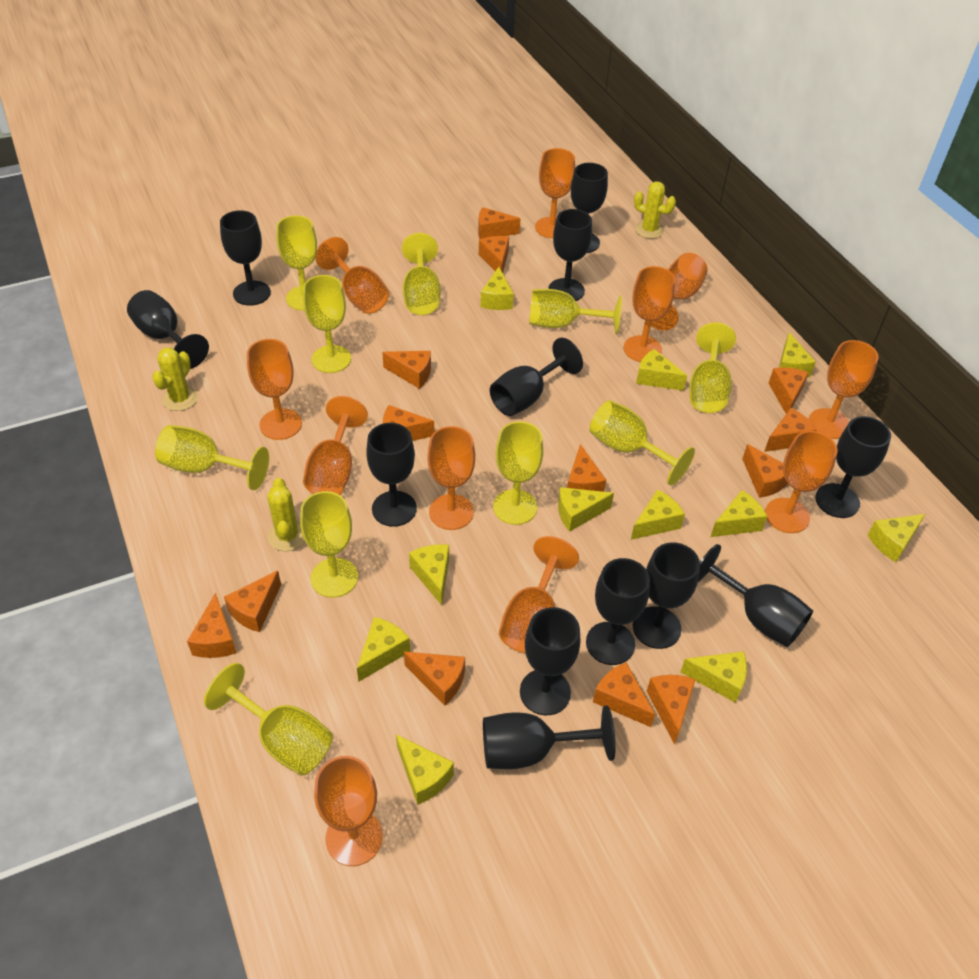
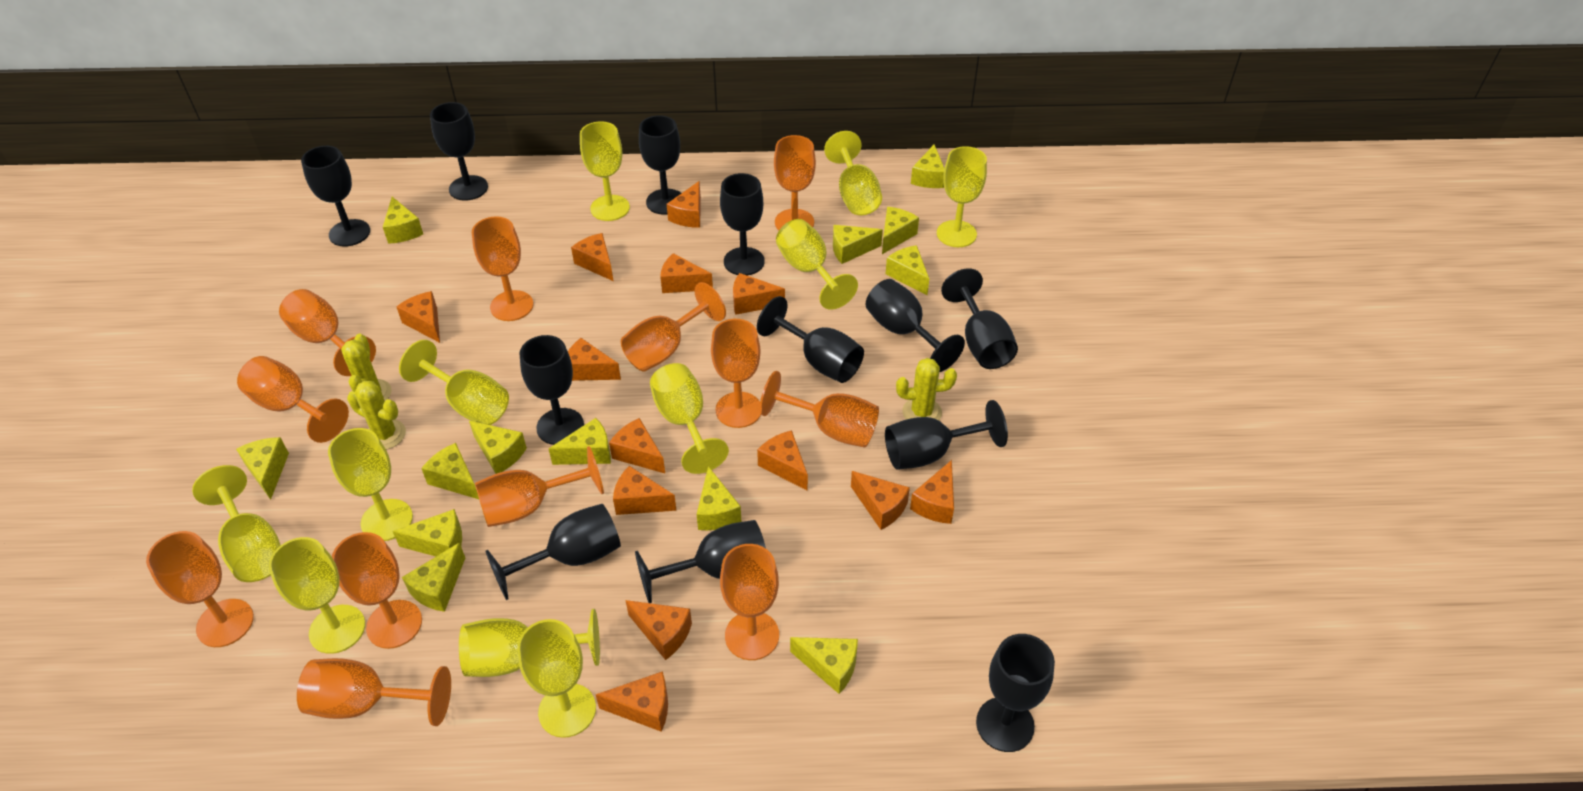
orange goblet: [247,339,302,440] [303,396,368,495] [314,756,383,866] [315,237,389,314] [427,426,475,530] [499,536,579,653] [535,148,575,238] [623,266,675,362] [650,253,708,331] [765,431,838,533] [809,340,878,439] = 11 -> [146,531,254,647] [237,356,349,443] [279,289,376,376] [297,658,451,726] [331,532,422,649] [472,217,533,321] [475,446,604,527] [621,282,726,372] [711,319,761,428] [720,544,779,660] [760,371,879,448] [774,135,816,230] = 12
yellow cheese: [357,617,410,682] [396,734,454,805] [409,544,449,605] [480,267,514,310] [558,487,614,532] [631,489,685,540] [636,349,687,391] [681,651,747,703] [711,490,767,537] [779,332,816,378] [868,514,925,562] = 11 -> [236,437,289,500] [383,197,423,244] [392,509,462,556] [402,543,465,612] [421,443,479,499] [469,421,527,474] [549,418,611,465] [697,466,741,530] [790,637,858,694] [833,225,883,264] [882,207,919,254] [886,245,929,295] [911,144,944,188] = 13
yellow goblet: [155,425,269,490] [204,663,333,775] [277,215,317,311] [300,491,358,598] [303,275,351,373] [402,233,441,315] [493,421,543,525] [529,289,622,334] [589,400,695,486] [689,322,736,413] = 10 -> [192,465,281,582] [269,537,365,654] [328,428,413,541] [399,340,509,425] [459,609,600,677] [517,619,596,738] [580,121,630,221] [650,363,729,474] [776,219,858,310] [824,131,882,215] [937,146,987,247] = 11

